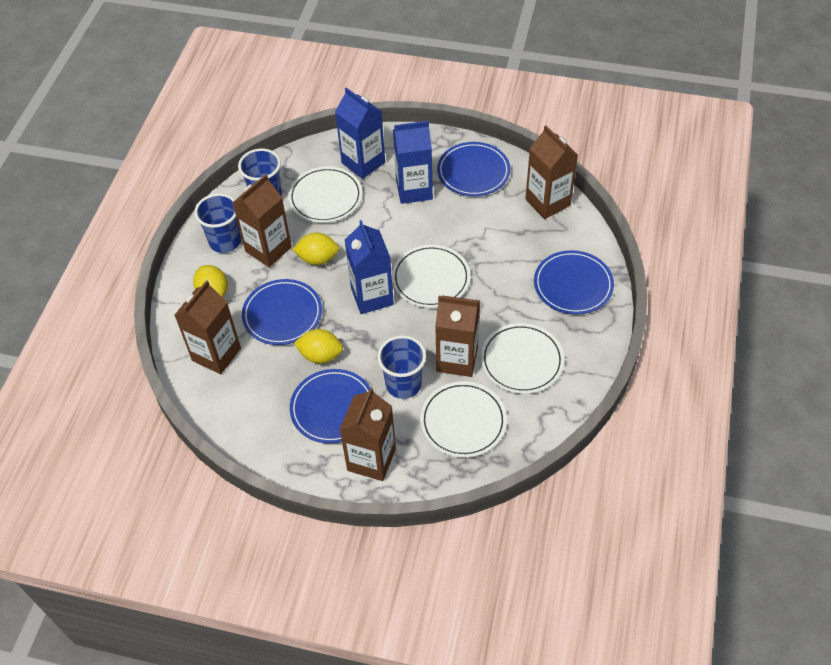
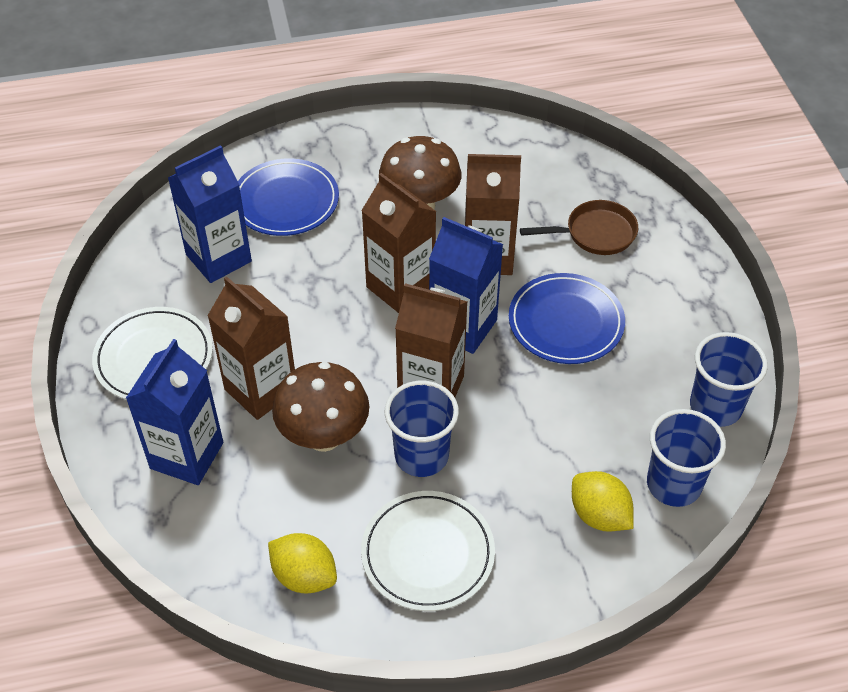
blue plate: [242,279,322,345] [290,369,370,444] [437,142,510,196] [534,250,614,315] = 4 -> [238,158,339,236] [509,273,625,364] = 2
brown carton: [175,280,241,374] [232,174,292,267] [339,387,396,481] [435,295,480,377] [525,125,578,219] = 5 -> [207,276,295,420] [361,173,437,313] [395,283,468,397] [465,154,521,275] = 4
brown mushroom: none = 0 -> [272,362,369,452] [379,136,461,210] = 2
brown pan: none = 0 -> [520,200,638,255] = 1
white plate: [288,166,362,223] [392,245,470,308] [420,382,507,458] [481,323,564,394] = 4 -> [92,307,213,400] [361,491,495,611] = 2
yellow lemon: [193,265,228,297] [292,233,339,265] [294,329,343,364] = 3 -> [268,533,337,593] [572,471,634,532] = 2

